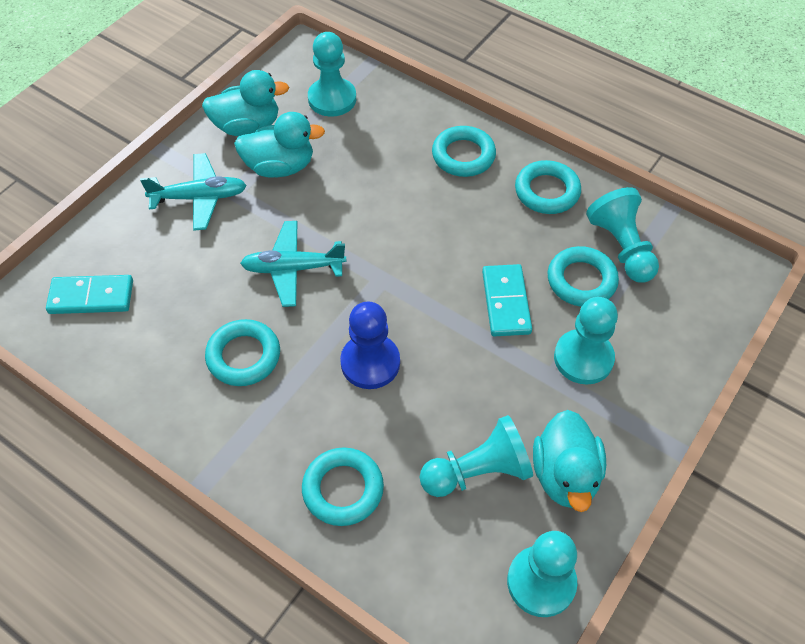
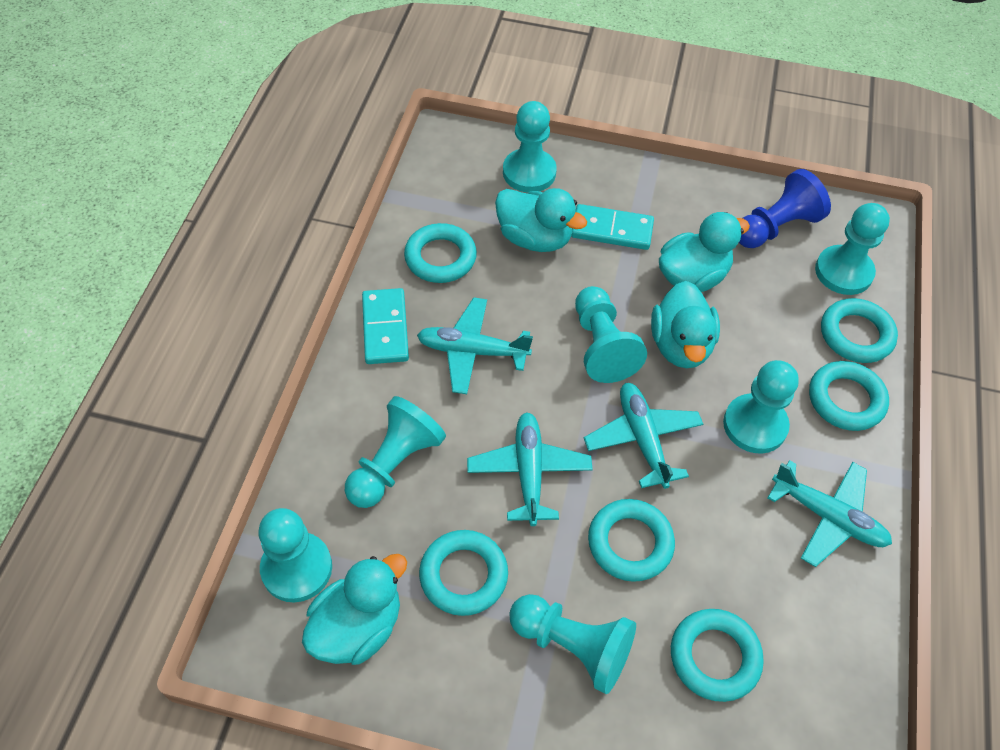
turquoise duck: [202,70,289,136] [234,112,325,178] [533,410,606,512] = 3 -> [302,554,407,665] [495,188,587,252] [651,281,720,368] [659,212,750,292] = 4
turquoise pawn: [308,32,356,117] [420,415,533,497] [507,531,577,617] [554,297,618,384] [586,187,659,283] = 5 -> [258,508,332,602] [345,396,446,508] [503,101,557,192] [510,594,636,694] [575,286,647,383] [723,360,799,454] [815,203,890,295] = 7
turquoise plane: [140,153,247,231] [240,221,346,307] = 2 -> [417,297,533,394] [467,413,593,526] [584,383,703,489] [768,460,892,567] = 4
turquoise ring: [205,319,280,386] [302,447,384,526] [432,126,496,177] [515,160,581,214] [548,246,619,307] = 5 -> [404,223,477,283] [419,530,508,616] [588,499,675,582] [671,609,764,702] [809,361,889,431] [821,298,898,363] = 6

